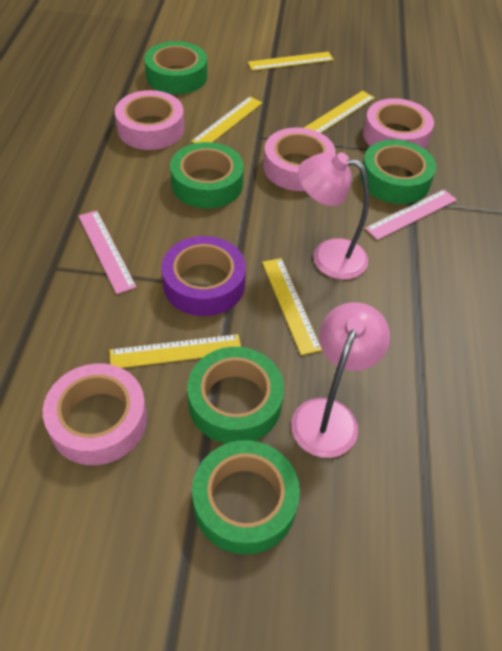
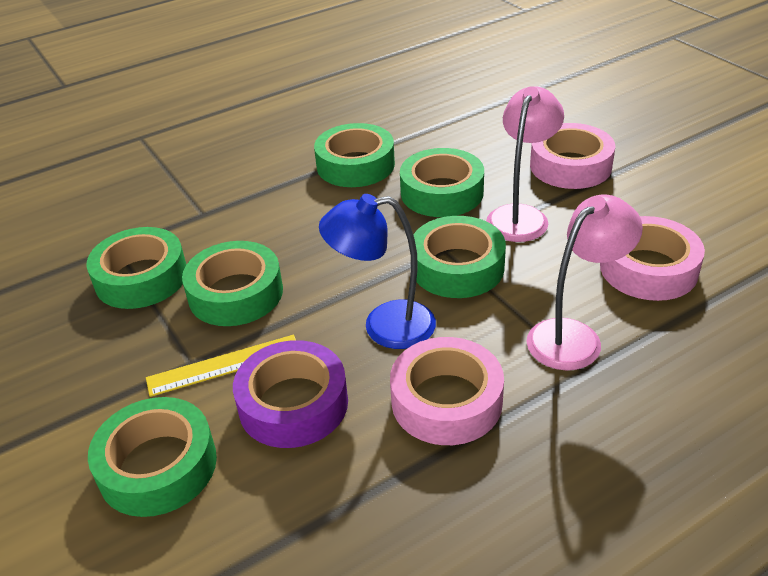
blue lamp: none = 0 -> [319,194,436,349] = 1
green tape: [144,41,207,94] [170,142,244,209] [187,347,284,444] [192,440,300,555] [360,139,436,204] = 5 -> [86,227,187,309] [88,397,217,517] [182,241,283,326] [314,123,395,187] [400,148,484,217] [413,216,506,298] = 6
pink ruler: [79,210,136,294] [365,190,457,240] = 2 -> none = 0
pink tape: [43,363,147,465] [115,90,184,150] [263,127,336,191] [363,98,434,149] = 4 -> [390,337,504,445] [530,123,615,189] [600,216,705,301] = 3
yellow ruler: [109,334,241,368] [191,96,263,143] [248,52,334,71] [262,258,322,355] [304,91,375,133] = 5 -> [146,335,296,397] = 1

